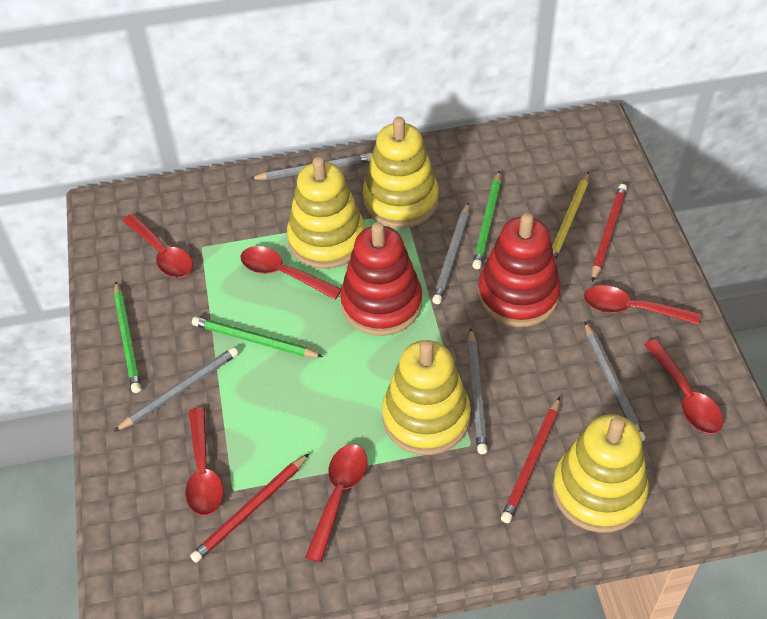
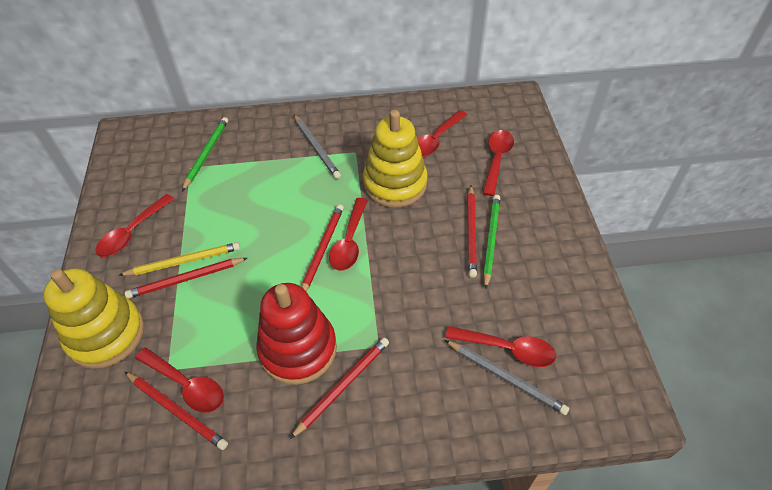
green pencil: [114,282,141,393] [192,317,323,357] [472,171,501,269] = 3 -> [182,117,228,191] [483,195,500,289] = 2
grey pencil: [114,347,238,432] [250,153,373,180] [432,202,469,304] [467,328,488,454] [585,322,645,441] = 5 -> [294,114,341,179] [445,340,569,415] = 2
red pencil: [190,454,309,563] [501,397,560,523] [592,184,627,282] = 3 -> [125,258,247,299] [125,372,228,450] [290,337,389,439] [301,204,344,291] [467,185,477,278] = 5
red stacking toy: [340,222,422,336] [478,213,561,327] = 2 -> [256,283,337,385] = 1
yellow stacking toy: [287,157,365,269] [363,117,439,228] [382,340,471,455] [552,414,649,533] = 4 -> [43,268,144,369] [363,110,428,208] = 2

